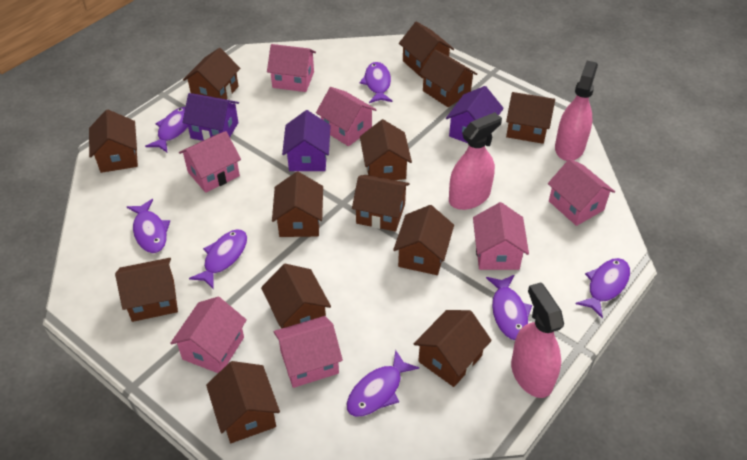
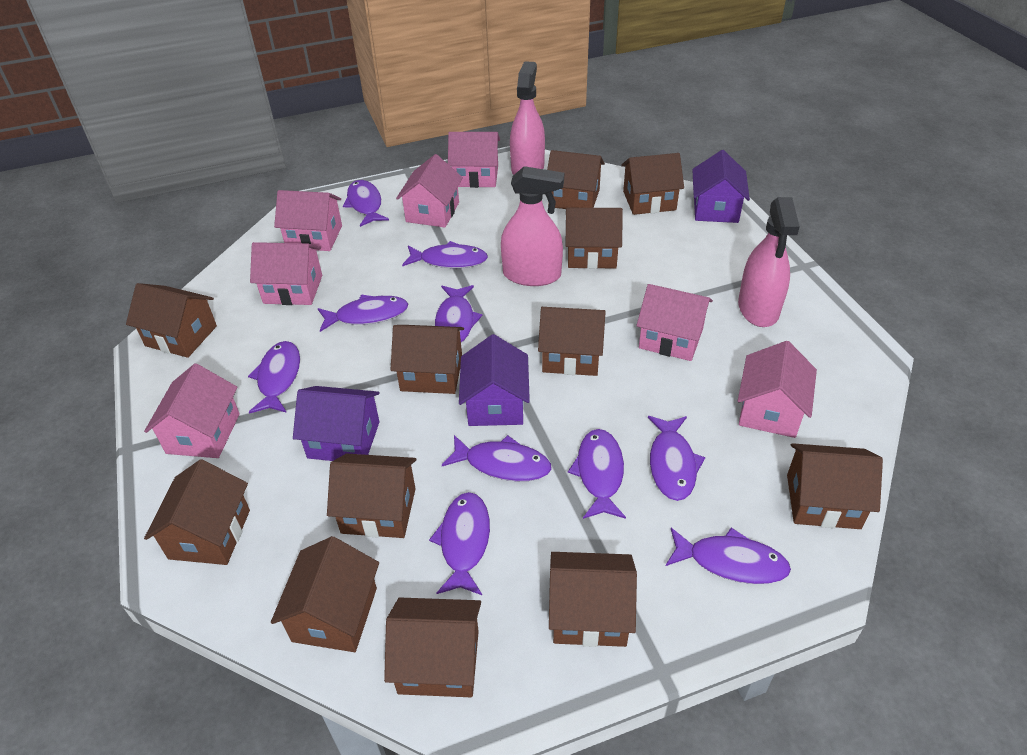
brown house: [89,109,138,173] [115,258,178,322] [183,48,240,100] [206,361,280,443] [261,264,331,329] [272,172,323,237] [352,175,410,232] [360,119,412,180] [393,205,454,275] [399,22,454,78] [414,310,492,387] [419,49,477,107] [506,92,555,144] = 13 -> [126,283,217,358] [144,459,250,565] [271,536,379,652] [327,454,416,538] [384,598,481,697] [391,325,464,394] [538,307,606,376] [547,150,605,209] [549,552,637,647] [565,208,623,269] [621,153,684,215] [787,443,883,529] = 12
purple fish: [127,199,170,253] [145,107,188,152] [189,229,247,290] [347,350,419,417] [360,62,393,103] [486,275,532,340] [575,258,630,318] = 7 -> [248,341,300,414] [318,295,408,332] [343,180,389,227] [402,241,488,268] [429,492,490,595] [435,285,482,343] [442,435,552,481] [568,429,626,519] [648,416,705,501] [666,528,791,584] = 10

